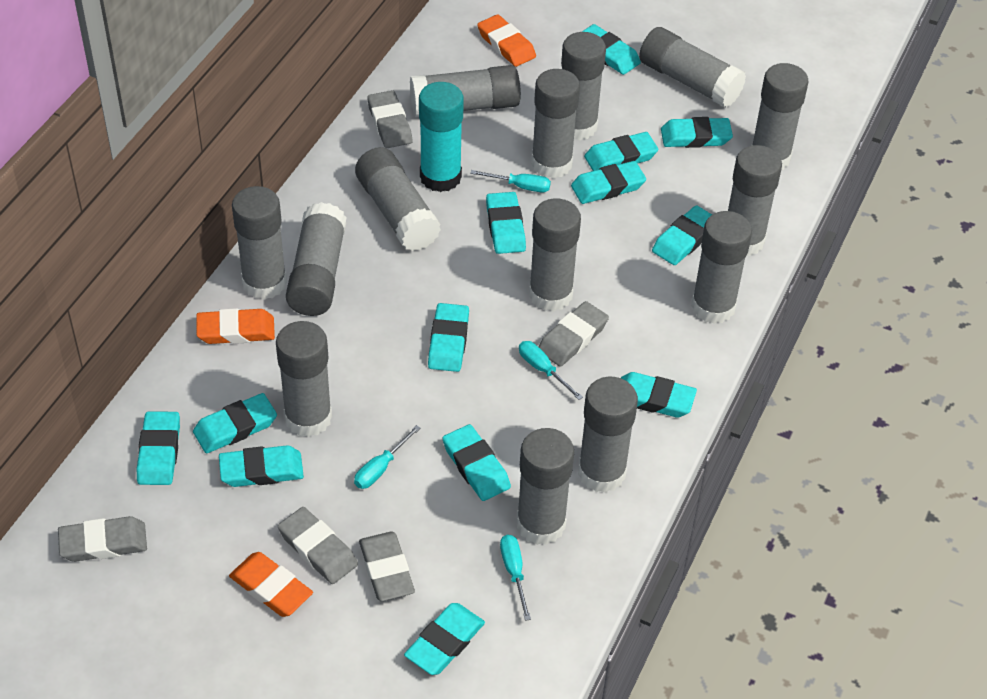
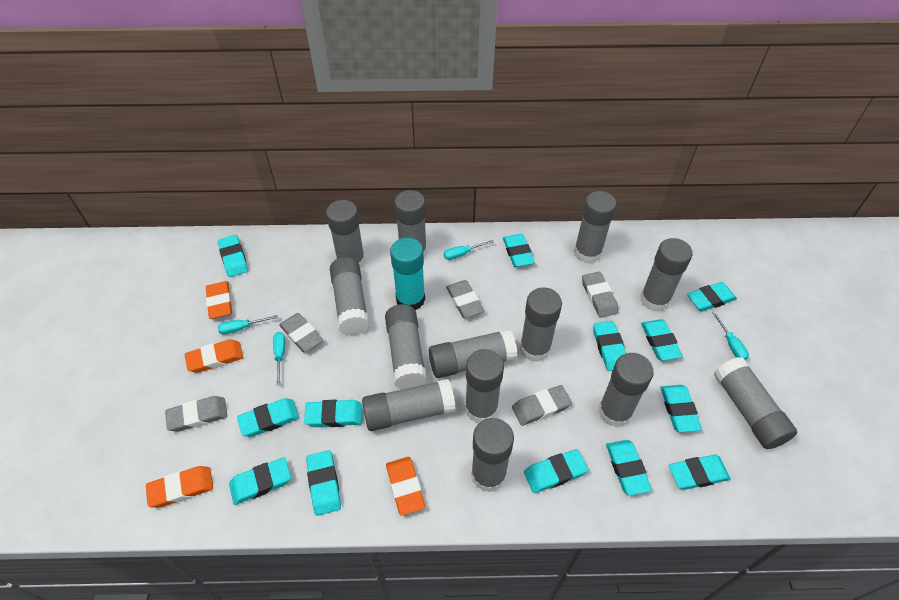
grey glue stick: [232,186,287,300] [276,321,332,437] [286,202,347,316] [355,147,441,251] [410,65,521,117] [517,428,574,545] [529,198,581,311] [531,69,580,178] [561,32,606,140] [578,377,638,493] [639,27,746,108] [691,211,752,324] [728,145,782,256] [751,63,809,170] = 14 -> [326,200,365,269] [330,257,370,335] [362,379,456,431] [385,304,427,389] [394,190,427,257] [429,329,517,378] [465,349,504,423] [471,418,514,492] [520,287,562,362] [574,191,617,263] [598,353,654,428] [640,238,693,312] [714,357,797,449] = 13
orange eraser: [196,308,275,344] [229,552,313,617] [477,14,536,67] = 3 -> [146,466,213,508] [185,339,243,373] [206,281,232,319] [386,457,425,516] = 4

